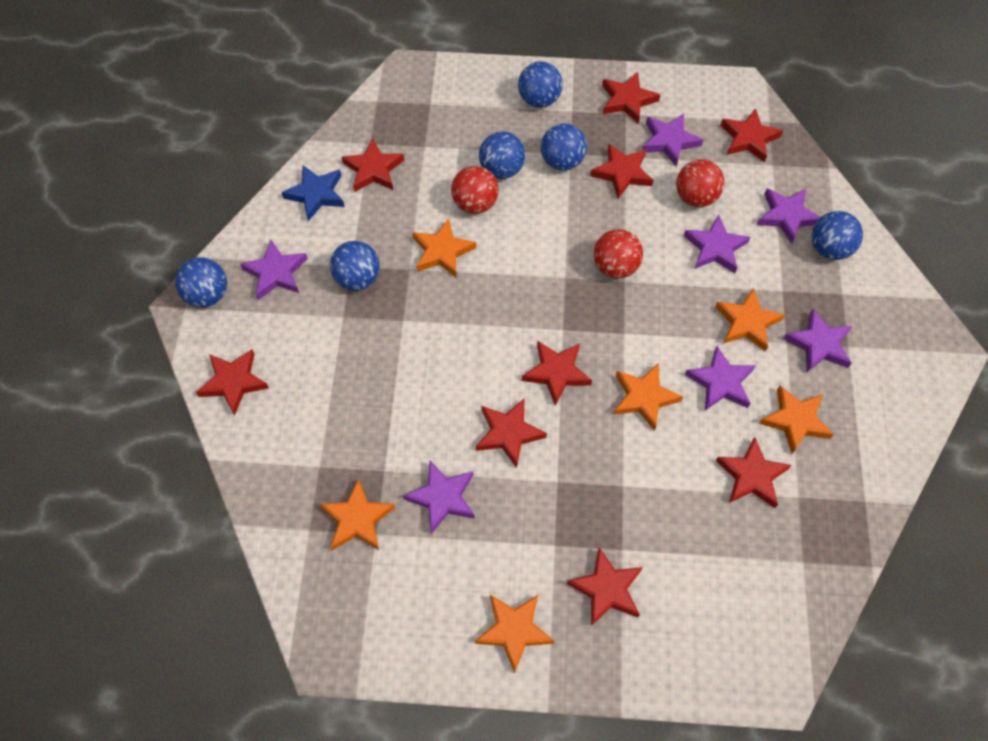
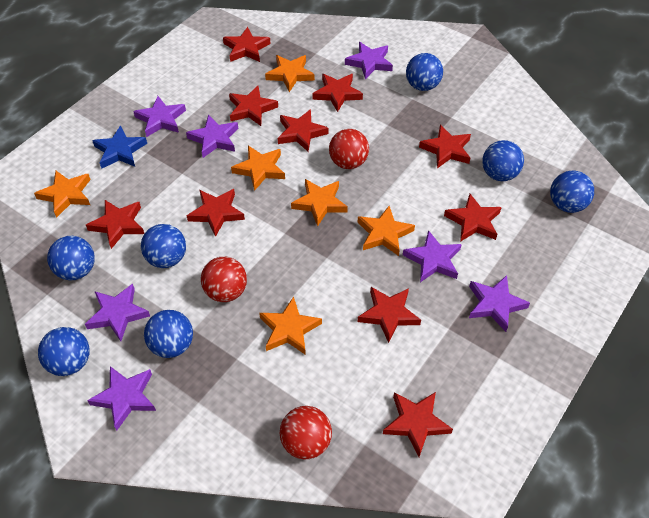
blue ball: [175,258,227,307] [330,241,380,290] [479,131,525,179] [518,61,563,108] [541,123,587,171] [812,211,863,260] = 6 -> [38,327,90,376] [47,236,95,280] [141,224,186,268] [144,310,193,358] [406,53,443,91] [482,140,524,181] [550,171,594,213] = 7
red star: [196,349,269,415] [342,138,404,192] [476,399,547,468] [522,341,592,406] [567,548,643,626] [590,144,653,199] [602,72,660,123] [716,437,791,508] [720,108,783,162] = 9 -> [86,200,144,249] [187,189,245,237] [223,27,270,62] [229,86,278,126] [278,109,329,152] [312,74,363,112] [358,287,421,343] [383,392,453,457] [419,125,471,168] [444,194,502,242] = 10

